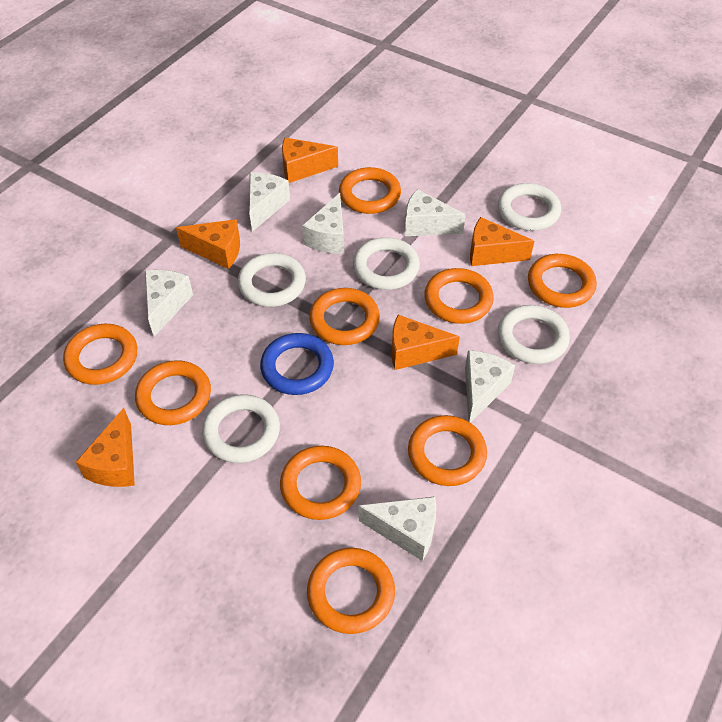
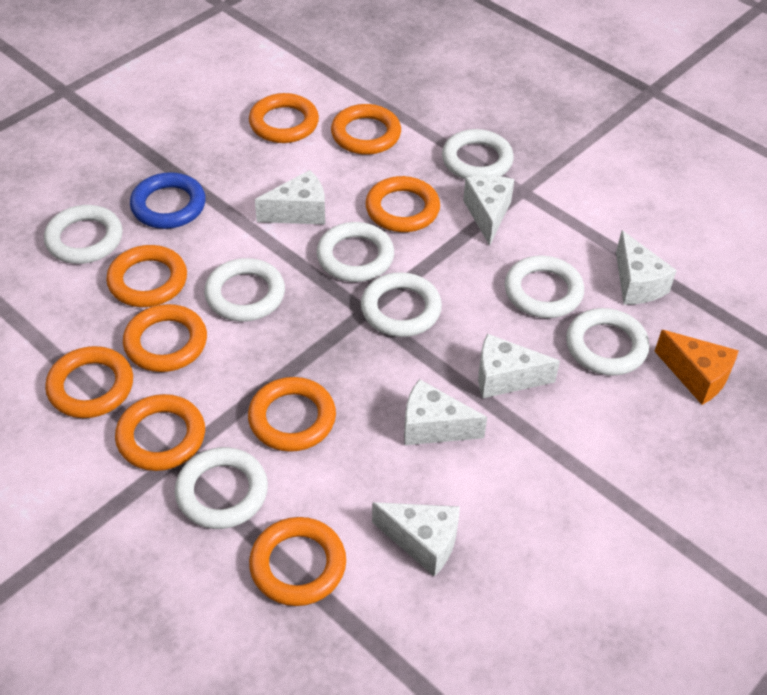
orange cheese: [76,408,135,487] [176,219,240,269] [282,138,338,183] [391,315,460,370] [470,217,534,266] = 5 -> [654,330,739,405] = 1
white ring: [202,395,280,463] [238,253,306,307] [353,237,420,290] [497,183,561,231] [498,305,570,364] = 5 -> [44,205,123,264] [175,447,268,529] [204,258,285,322] [316,222,394,282] [361,272,442,337] [442,129,514,179] [505,256,584,318] [566,308,650,376] = 8

